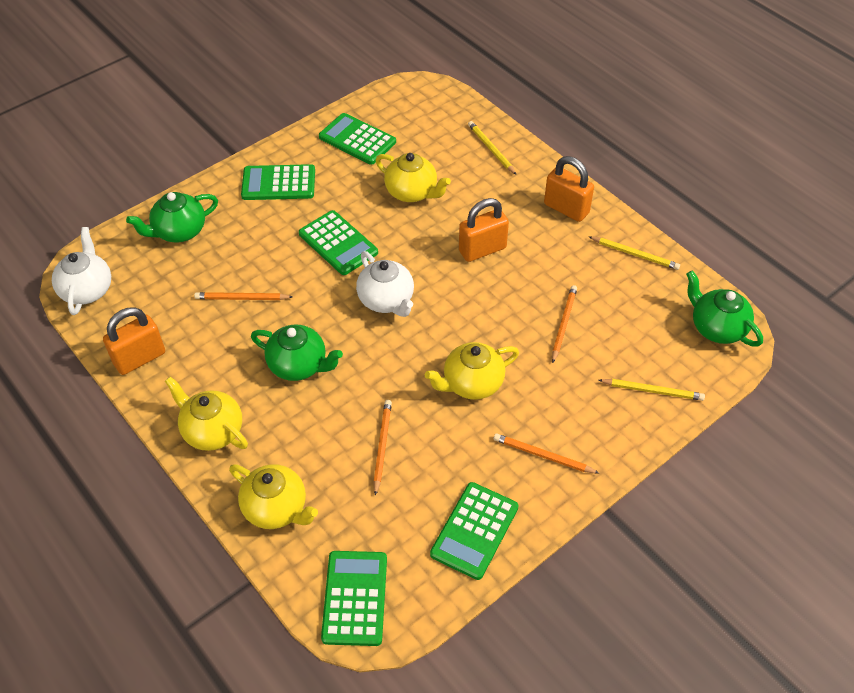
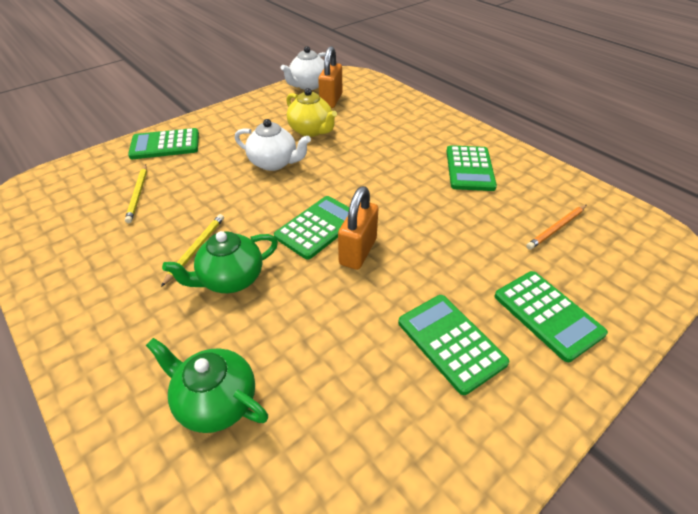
green teapot: [126,192,218,242] [251,324,343,381] [686,271,763,347] = 3 -> [146,338,268,433] [162,231,278,293] = 2
orange padlock: [103,307,165,375] [459,198,509,262] [544,156,594,222] = 3 -> [318,46,342,108] [338,186,379,270] = 2
orange pencil: [194,292,293,300] [373,400,392,496] [494,433,600,474] [552,285,577,363] = 4 -> [526,205,586,250] = 1
yellow pencil: [468,121,516,175] [588,236,680,270] [598,379,705,401] = 3 -> [125,165,147,223] [161,214,224,287] = 2
yellow teapot: [165,376,248,451] [229,464,318,529] [376,153,451,202] [425,342,519,400] = 4 -> [286,88,337,137] = 1

